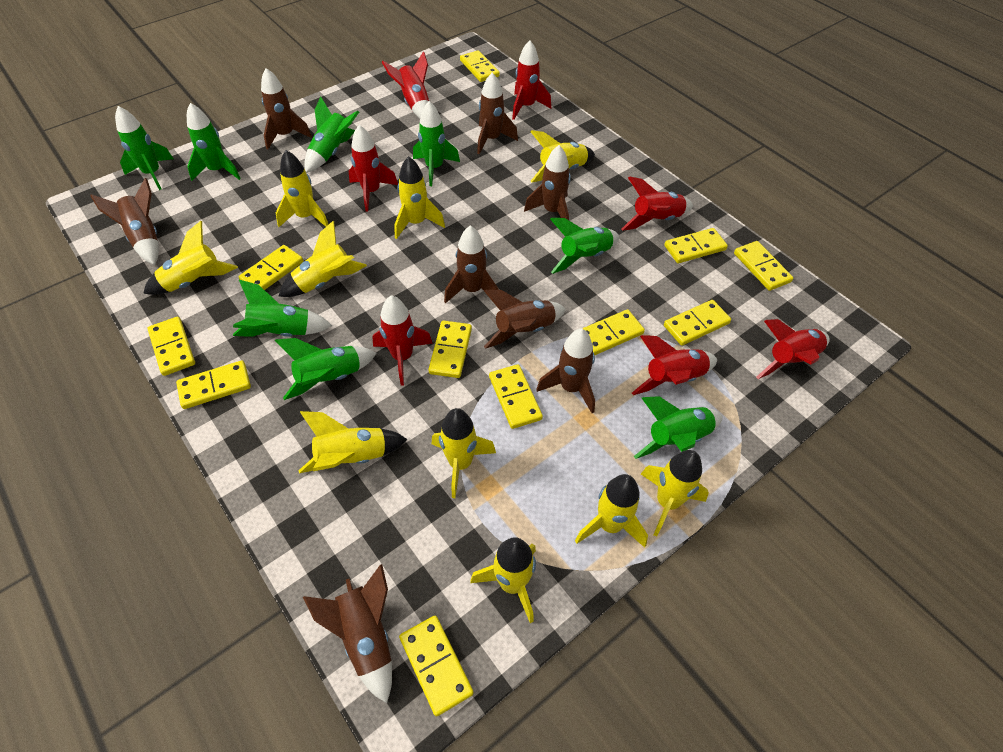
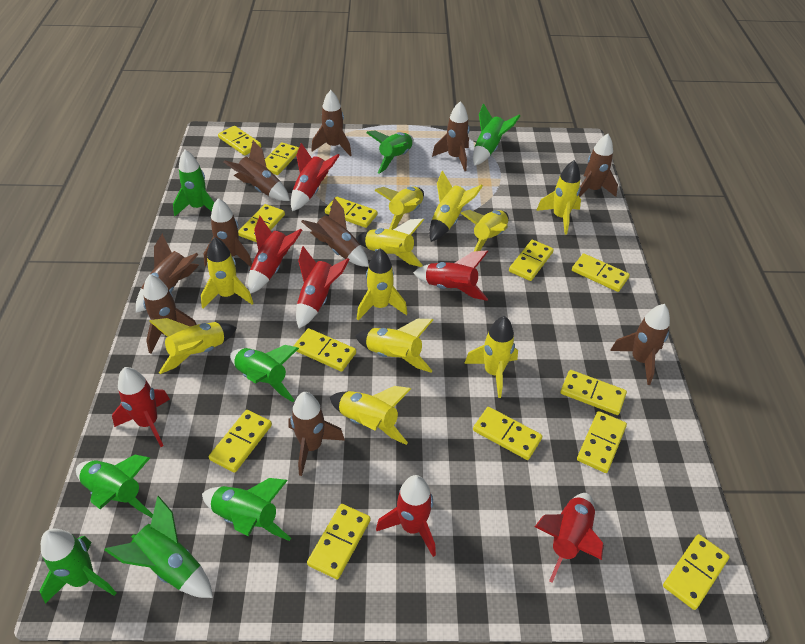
brown rocket: [91,178,159,265] [261,68,312,150] [303,564,392,703] [444,226,499,303] [477,73,518,154] [484,290,566,349] [524,145,571,220] [536,328,595,413] = 8 -> [136,234,199,313] [143,274,197,354] [204,198,252,267] [224,140,290,201] [288,392,345,476] [301,198,369,267] [311,90,352,156] [432,101,470,171] [578,134,618,197] [610,304,670,385] = 10
yellow domino: [147,317,195,376] [176,360,251,409] [239,245,303,290] [399,616,474,716] [428,321,472,378] [460,50,500,82] [489,364,543,429] [582,309,645,355] [664,228,728,263] [664,300,731,346] [734,241,793,291] = 11 -> [209,410,272,473] [218,126,261,156] [238,204,285,242] [265,142,299,175] [294,328,356,372] [307,504,370,580] [325,197,377,228] [473,407,542,460] [509,240,554,281] [560,370,627,415] [572,253,630,292] [577,411,627,473] [663,534,730,610] = 13
yellow rocket: [143,221,238,295] [276,150,329,227] [278,221,367,297] [299,411,407,473] [394,156,445,239] [432,408,496,498] [470,537,536,623] [530,130,595,182] [575,474,648,548] [641,450,709,537] = 10 -> [149,318,237,374] [201,237,253,308] [330,386,411,445] [355,319,433,372] [356,219,424,267] [357,248,407,320] [374,187,424,230] [429,170,483,242] [461,210,509,252] [464,316,518,398] [536,160,581,235] = 11

